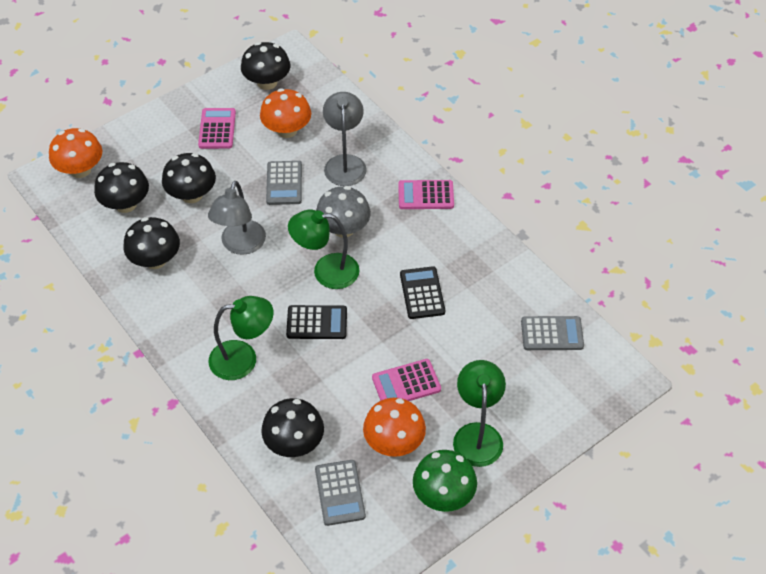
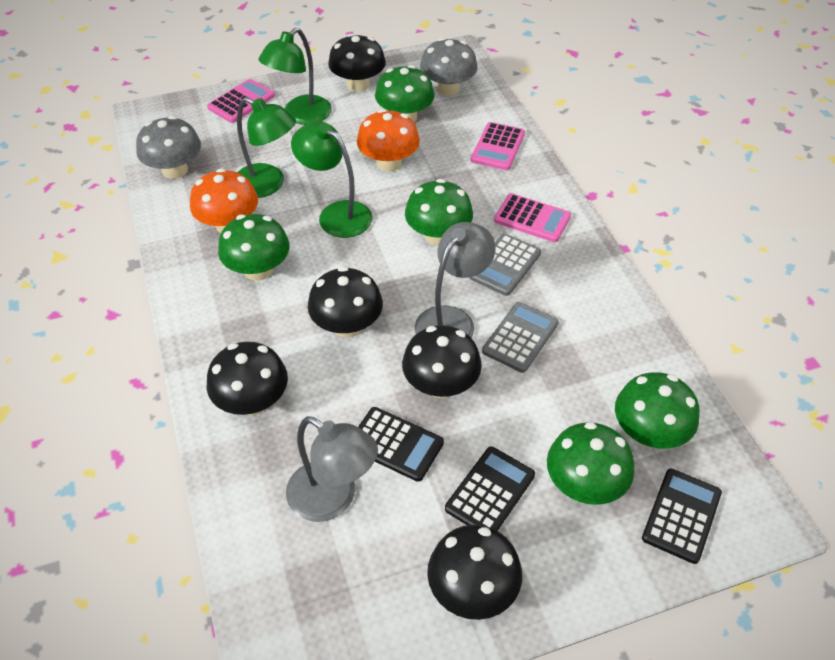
black calculator: [286,305,347,339] [400,266,445,319] = 2 -> [358,407,444,482] [445,446,535,531] [642,469,722,564] = 3
green mushroom: [413,450,477,512] = 1 -> [218,214,290,281] [375,65,435,122] [405,179,473,246] [547,422,634,505] [615,372,699,449] = 5
grey calculator: [266,161,302,205] [315,460,366,526] [521,316,584,350] = 3 -> [469,234,541,296] [482,302,559,373] = 2
grey mushroom: [316,186,371,237] = 1 -> [136,116,201,179] [420,38,478,96] = 2
orange mushroom: [49,128,102,178] [260,88,311,138] [363,398,426,457] = 3 -> [190,168,258,233] [357,109,420,171] = 2

